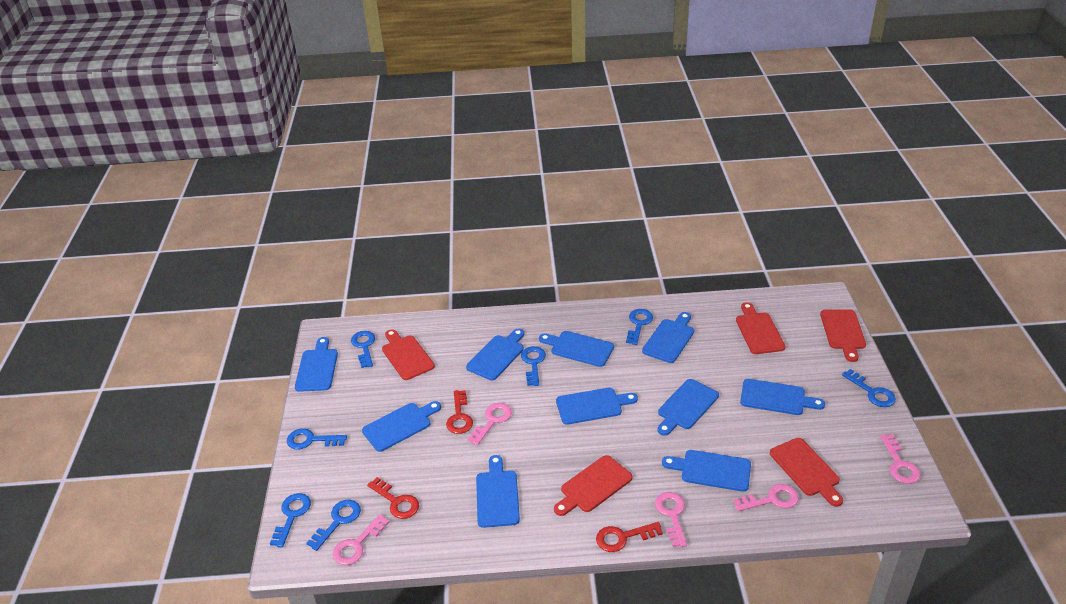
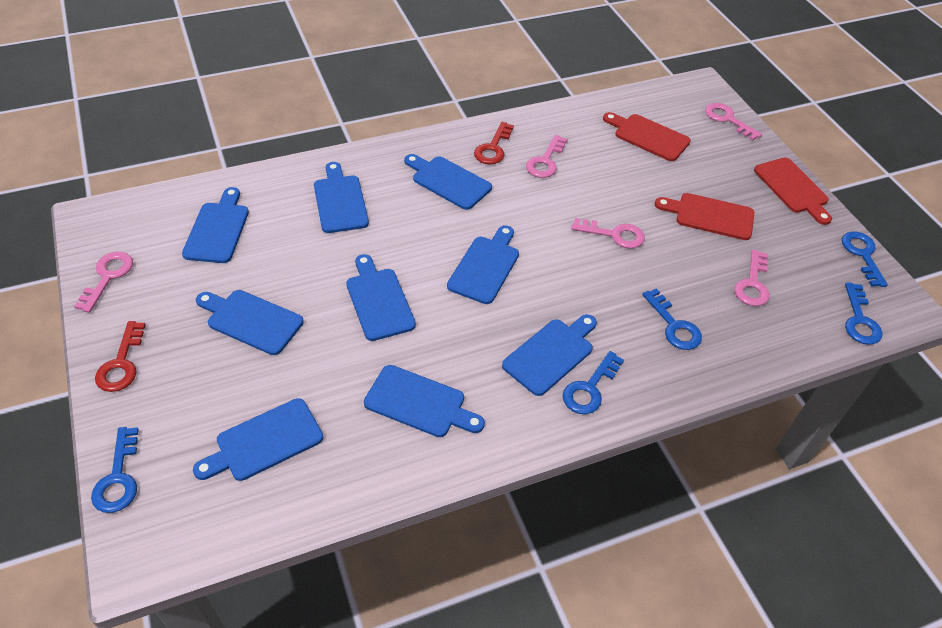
blue cutting board: [295,337,338,392] [362,401,441,452] [466,329,524,380] [476,455,520,528] [539,331,614,367] [556,388,638,425] [642,312,694,363] [658,379,719,436] [662,450,751,492] [740,379,825,415] = 10 -> [182,187,249,263] [193,398,323,481] [196,290,304,355] [314,162,369,233] [346,254,416,341] [364,365,485,437] [404,154,492,210] [447,225,519,304] [502,314,597,396] = 9
blue key: [270,493,311,548] [287,428,347,449] [306,500,361,551] [351,331,375,368] [521,346,546,386] [626,309,653,345] [842,369,896,407] = 7 -> [91,427,139,513] [563,351,624,414] [642,288,702,350] [842,231,888,287] [845,282,883,345] = 5
red cutting board: [382,329,435,380] [554,455,633,516] [736,302,786,354] [770,438,843,507] [820,309,866,362] = 5 -> [603,112,691,161] [655,193,754,240] [754,158,832,225] = 3
red key: [367,477,419,519] [446,390,473,434] [596,522,663,552] = 3 -> [95,321,146,392] [474,122,514,164] = 2

